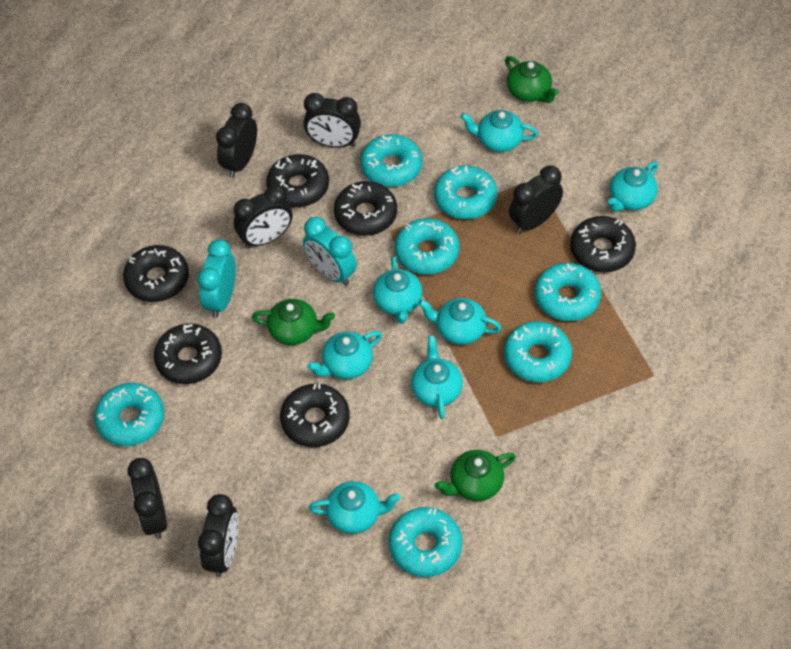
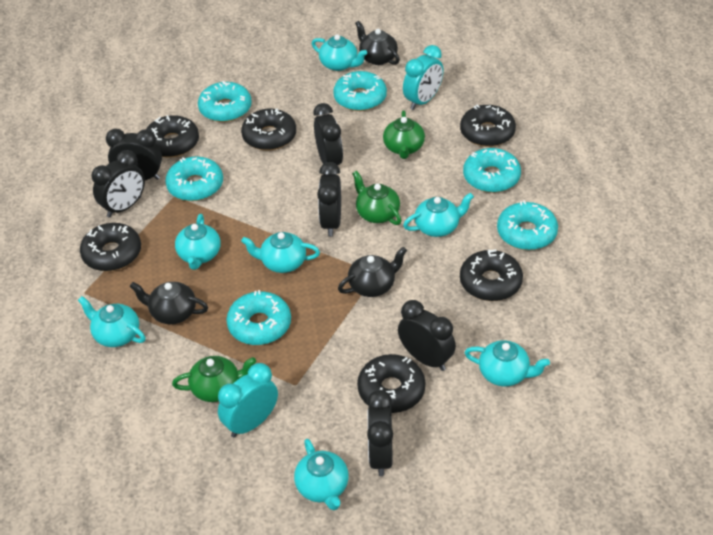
black teapot: none = 0 -> [130,282,208,324] [338,247,407,297] [355,21,400,65] = 3
turquoise donut: [94,383,164,446] [360,134,423,187] [389,507,462,577] [395,218,460,275] [434,165,497,219] [504,321,572,382] [535,263,601,321] = 7 -> [165,157,223,201] [198,81,252,122] [226,290,291,345] [333,71,387,111] [463,148,521,193] [497,200,558,250] = 6

